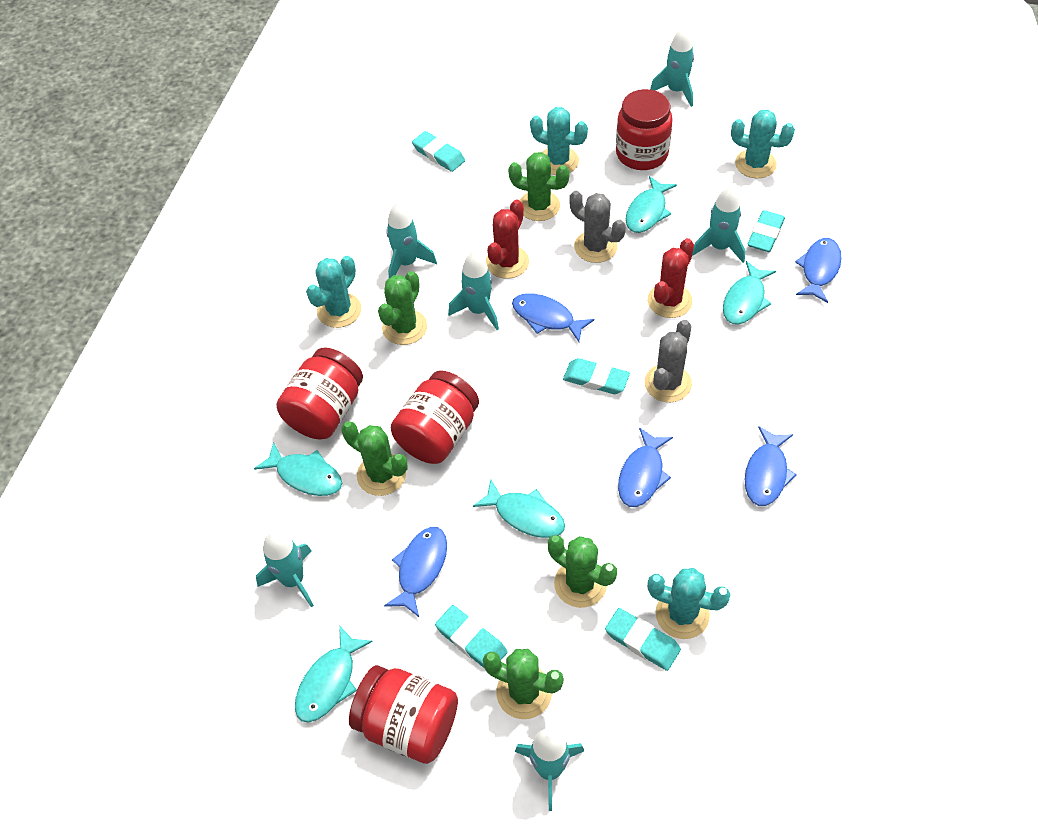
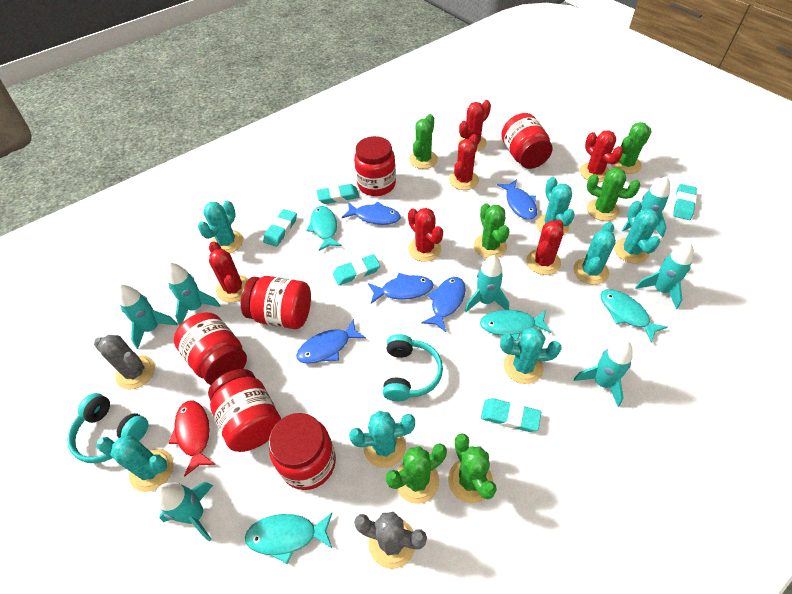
green cactus: [341,421,407,496] [378,271,427,345] [483,649,564,719] [508,152,570,221] [548,535,617,608] = 5 -> [386,443,447,504] [409,114,438,169] [448,433,497,503] [474,203,510,258] [587,168,641,221] [611,122,652,174] = 6
red cactus: [486,199,529,279] [647,238,694,318] = 2 -> [209,241,248,303] [408,208,443,262] [449,134,479,190] [459,100,491,152] [526,219,564,275] [580,130,623,182] = 6
red fish: none = 0 -> [169,400,216,477] = 1
red jar: [276,347,363,440] [349,665,458,764] [391,370,479,464] [616,89,673,170] = 4 -> [174,312,247,385] [208,369,281,452] [241,276,311,329] [269,413,336,490] [354,136,396,196] [501,113,552,169] = 6
turquoise cactus: [306,256,361,328] [530,107,588,175] [647,568,731,639] [731,110,795,178] = 4 -> [96,436,173,492] [198,201,243,253] [349,411,415,468] [500,327,562,384] [536,177,575,235] [573,222,616,285] [614,201,660,263] = 7
turquoise fish: [254,442,342,496] [295,625,373,723] [473,479,565,538] [626,176,677,233] [723,261,776,325] = 5 -> [245,513,332,564] [307,206,342,251] [480,310,551,342] [601,289,668,342] = 4
turquoise headphones: none = 0 -> [67,393,149,463] [383,334,443,401] = 2
turquoise rocket: [256,530,314,607] [386,202,437,278] [448,251,499,330] [515,728,584,811] [650,26,694,107] [692,185,745,263] = 6 -> [117,285,178,349] [156,482,213,542] [166,263,221,326] [465,255,509,312] [574,340,633,407] [622,176,670,238] [635,242,694,309] = 7

